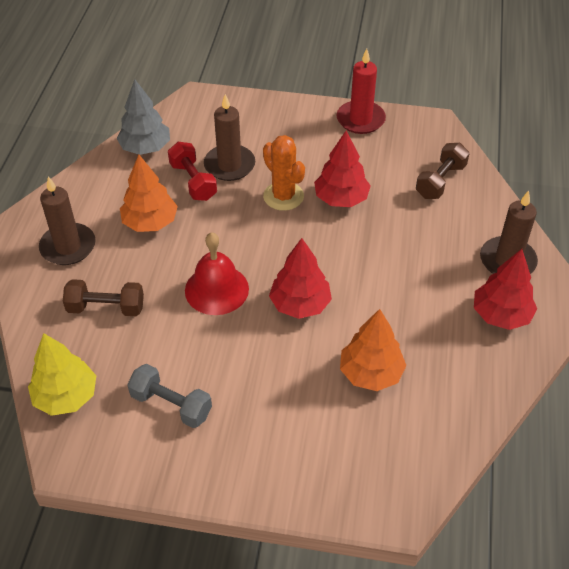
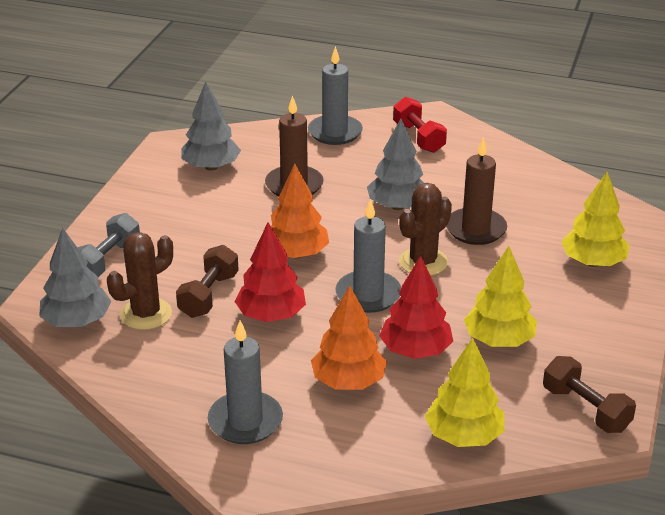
brown cactus: none = 0 -> [107,232,173,330] [399,183,452,276] = 2
brown candle: [39,176,96,265] [204,94,255,181] [480,191,538,274] = 3 -> [265,95,324,196] [446,137,507,245] = 2
grey candle: none = 0 -> [208,321,283,444] [308,46,363,145] [335,199,401,313] = 3
grey tree: [117,79,170,155] = 1 -> [39,228,112,327] [181,81,241,171] [367,119,424,210] = 3
orange cactus: [263,135,305,211] = 1 -> none = 0
red bell: [185,232,249,315] = 1 -> none = 0
red candle: [337,49,386,134] = 1 -> none = 0
red tree: [269,238,332,319] [314,130,371,207] [474,249,537,330] = 3 -> [235,222,306,322] [379,255,453,359] = 2
yellow tree: [28,333,96,416] = 1 -> [425,337,504,447] [464,246,537,347] [561,172,629,267] = 3

